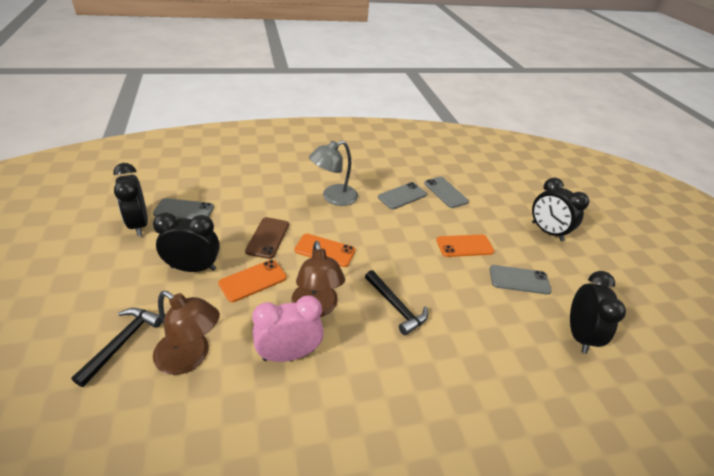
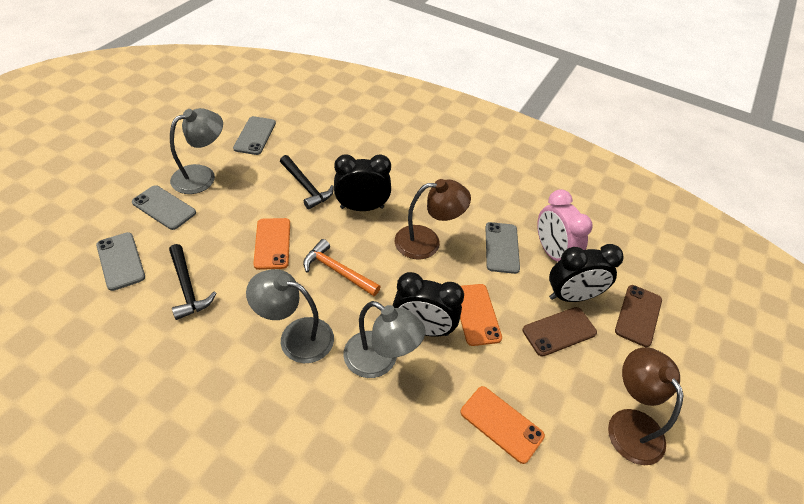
black clock: [113,163,148,236] [153,212,220,272] [532,178,590,241] [570,271,626,354] = 4 -> [334,154,391,211] [393,272,464,337] [549,244,624,302] = 3
brown phone: [245,217,289,259] = 1 -> [522,307,597,357] [615,285,662,347] = 2
grey lamp: [309,141,358,206] = 1 -> [170,108,223,194] [246,269,334,363] [343,301,426,378] = 3
orange hammer: none = 0 -> [303,239,381,296] = 1

